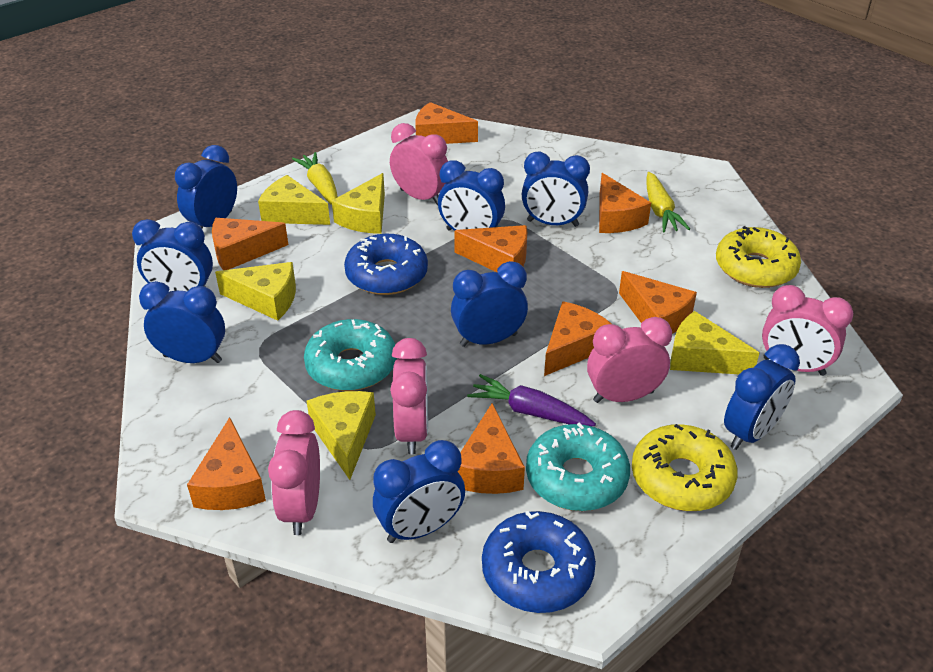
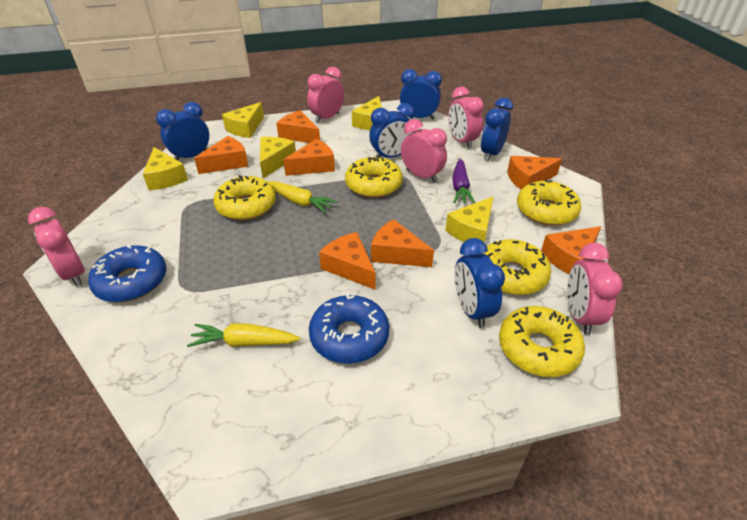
blue clock: [132,219,213,292] [139,281,225,363] [175,145,237,229] [373,440,465,543] [438,160,505,231] [451,261,528,347] [522,152,590,227] [724,344,800,450] = 8 -> [156,102,209,160] [369,103,414,158] [400,69,442,120] [455,238,505,328] [481,98,513,161] = 5
orange cheese: [187,417,266,510] [212,218,288,270] [415,102,478,144] [454,225,527,272] [458,403,525,494] [544,301,611,376] [599,173,651,233] [619,271,697,334] = 8 -> [194,136,248,174] [276,110,320,143] [283,139,335,176] [319,232,376,290] [371,219,434,267] [507,156,562,190] [541,226,601,274] = 7
turquoise donut: [304,319,397,391] [526,422,630,511] = 2 -> none = 0
yellow donut: [632,424,738,511] [716,226,801,288] = 2 -> [213,175,276,220] [345,156,403,198] [483,239,551,295] [499,306,585,377] [517,179,581,226] = 5

